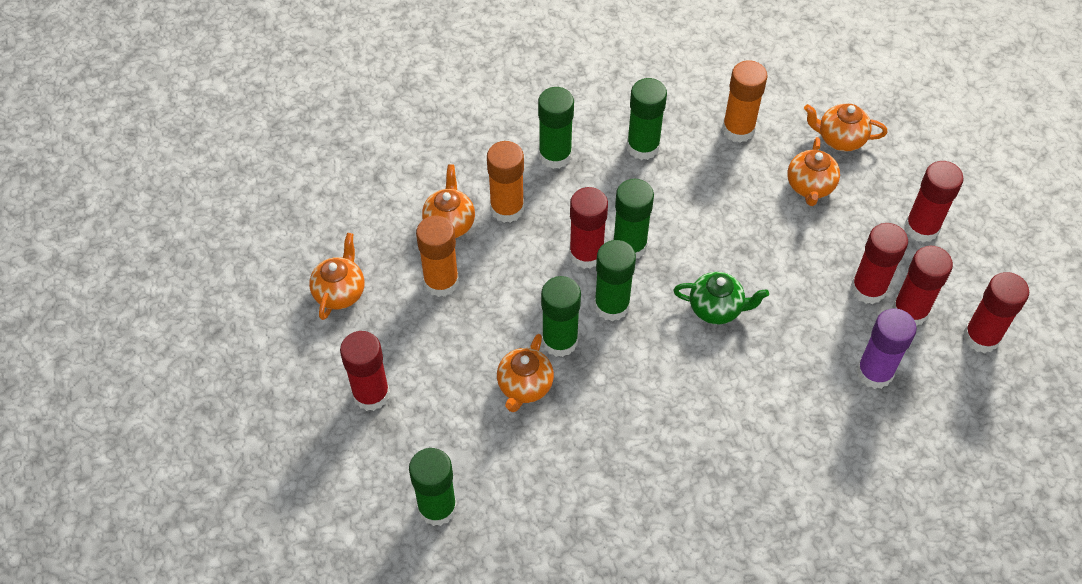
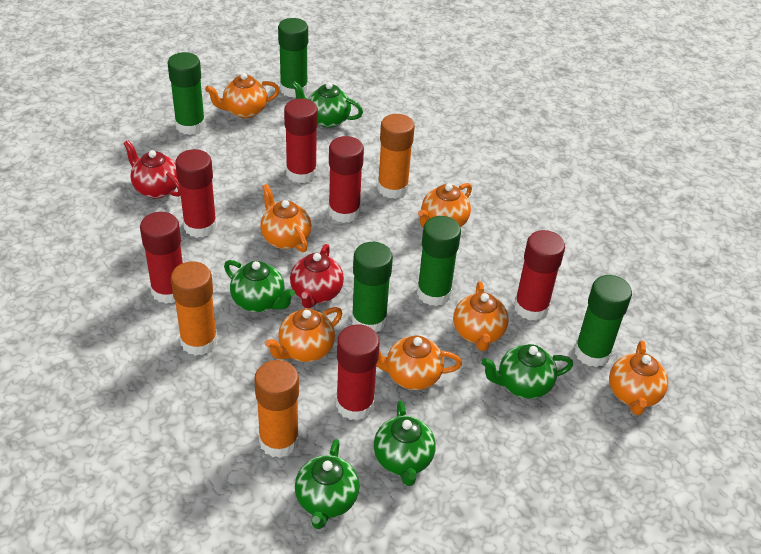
green glue stick: [409,448,457,526] [538,87,574,169] [541,276,581,357] [594,240,636,321] [613,179,654,258] [627,78,667,160] = 6 -> [168,52,206,135] [278,18,308,98] [351,242,393,332] [417,216,461,306] [574,275,632,367] = 5
green teapot: [673,272,769,324] = 1 -> [224,260,295,312] [292,81,363,128] [295,439,359,529] [374,400,436,486] [481,344,573,399] = 5
orange teapot: [309,233,364,320] [422,164,475,238] [497,334,554,412] [787,137,840,206] [804,104,887,152] = 5 -> [205,73,280,118] [260,184,311,252] [265,307,342,362] [376,335,462,390] [418,183,472,227] [453,282,509,351] [609,341,668,415] = 7
purple glue stick: [856,308,917,389] = 1 -> none = 0
red teapot: none = 0 -> [123,140,181,199] [290,244,344,308] = 2

